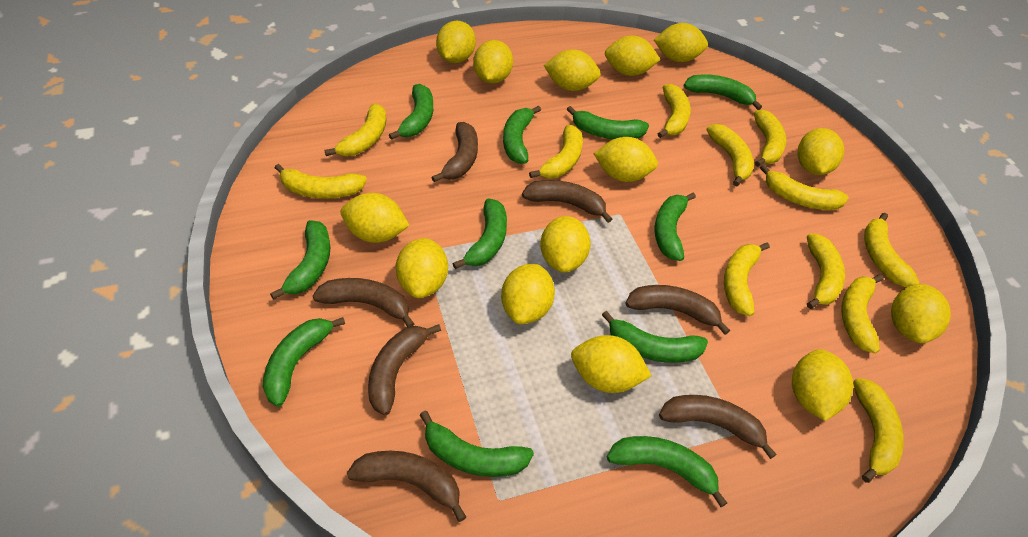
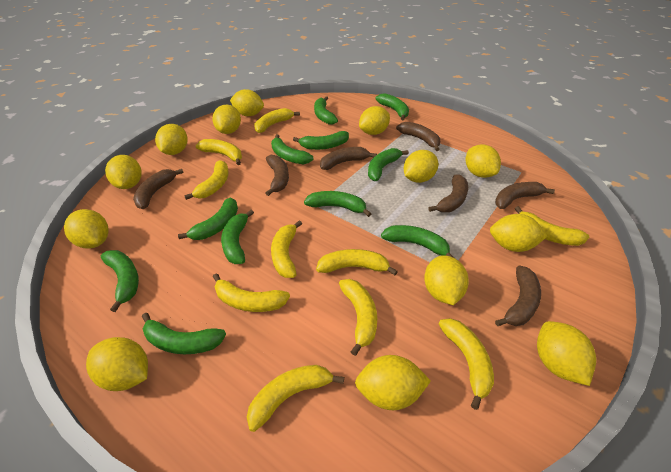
yellow banana: [275,164,367,199] [325,104,386,156] [529,125,583,179] [657,84,691,138] [707,124,754,186] [724,243,770,317] [754,110,786,167] [760,164,849,210] [807,233,845,309] [841,274,883,354] [853,378,904,483] [864,213,919,287] = 12 -> [184,160,229,200] [195,139,242,165] [213,273,290,312] [247,365,344,432] [254,108,300,133] [271,220,302,278] [316,249,398,275] [339,279,377,356] [439,318,494,410] [515,206,589,246] = 10
yellow lemon: [341,193,410,243] [396,238,448,298] [436,21,476,63] [473,40,513,84] [501,264,555,324] [540,216,591,273] [544,49,601,91] [571,335,651,393] [594,137,658,182] [605,35,660,76] [654,23,708,62] [792,349,853,421] [797,128,844,175] [891,284,951,343] = 14 -> [64,209,109,249] [86,337,148,391] [105,155,142,189] [155,124,188,155] [212,105,241,134] [230,89,264,116] [355,355,431,410] [359,106,390,135] [404,150,438,183] [424,255,469,305] [466,144,501,178] [490,214,547,252] [537,321,596,386] = 13

